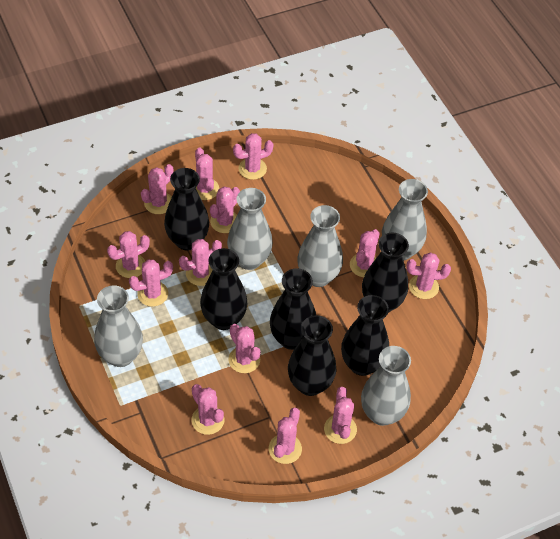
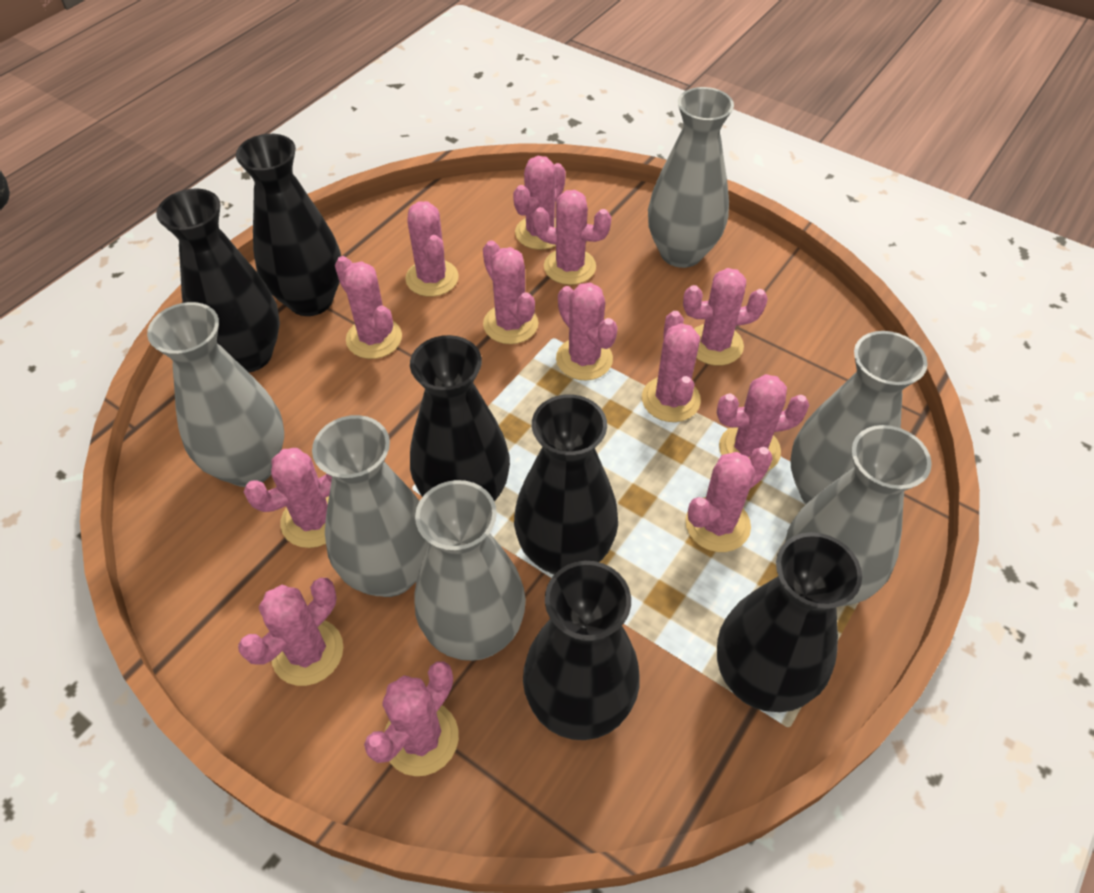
grey vase: [94,285,143,367] [227,188,273,270] [297,205,343,287] [361,346,411,426] [382,179,428,260] = 5 -> [147,302,284,487] [312,415,430,597] [415,480,526,661] [648,87,734,268] [785,425,932,606] [790,331,928,504] = 6

